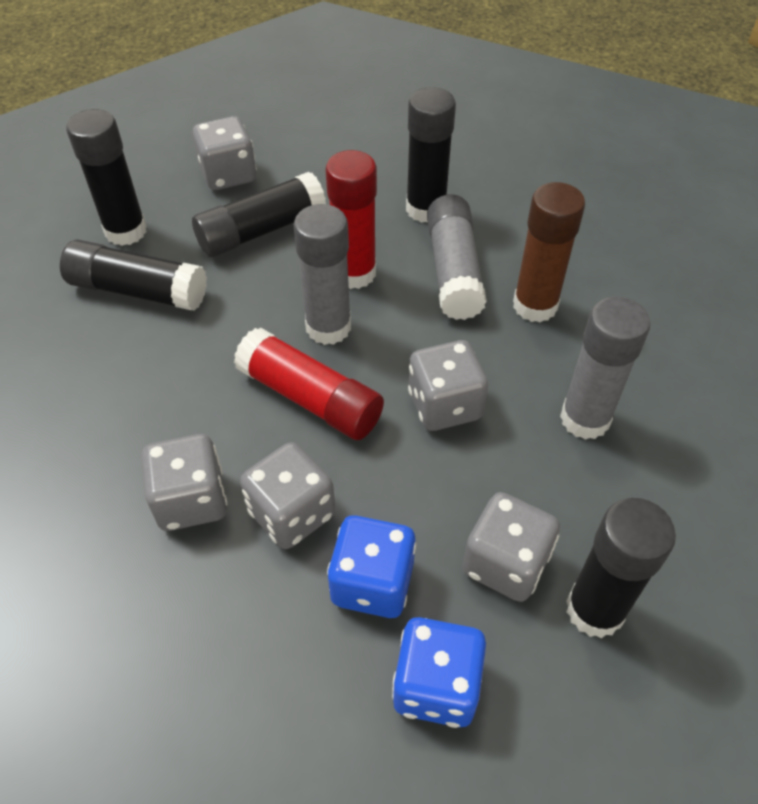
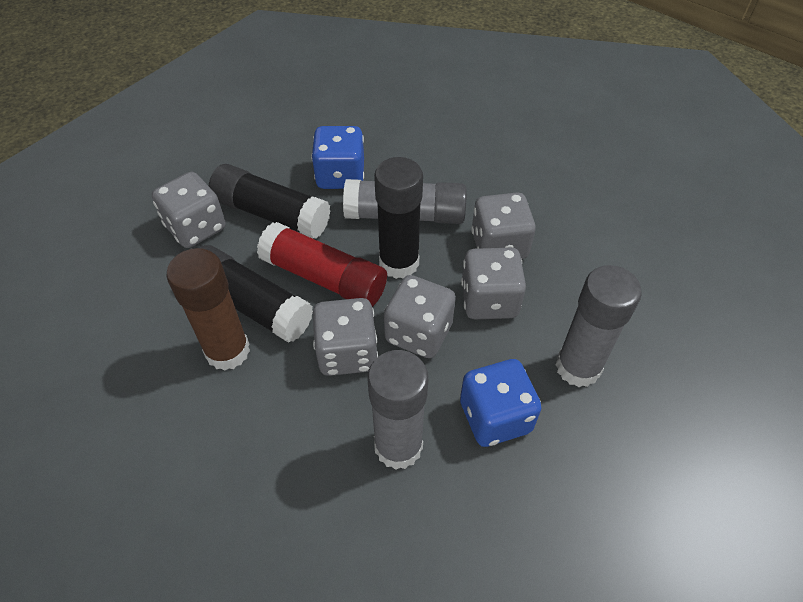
black glue stick: [60,239,207,311] [66,109,147,246] [192,172,326,257] [406,87,456,223] [566,498,676,638] = 5 -> [199,245,313,343] [209,164,330,239] [374,157,423,279] = 3
red glue stick: [234,328,384,440] [325,150,377,289] = 2 -> [257,222,387,307] = 1

